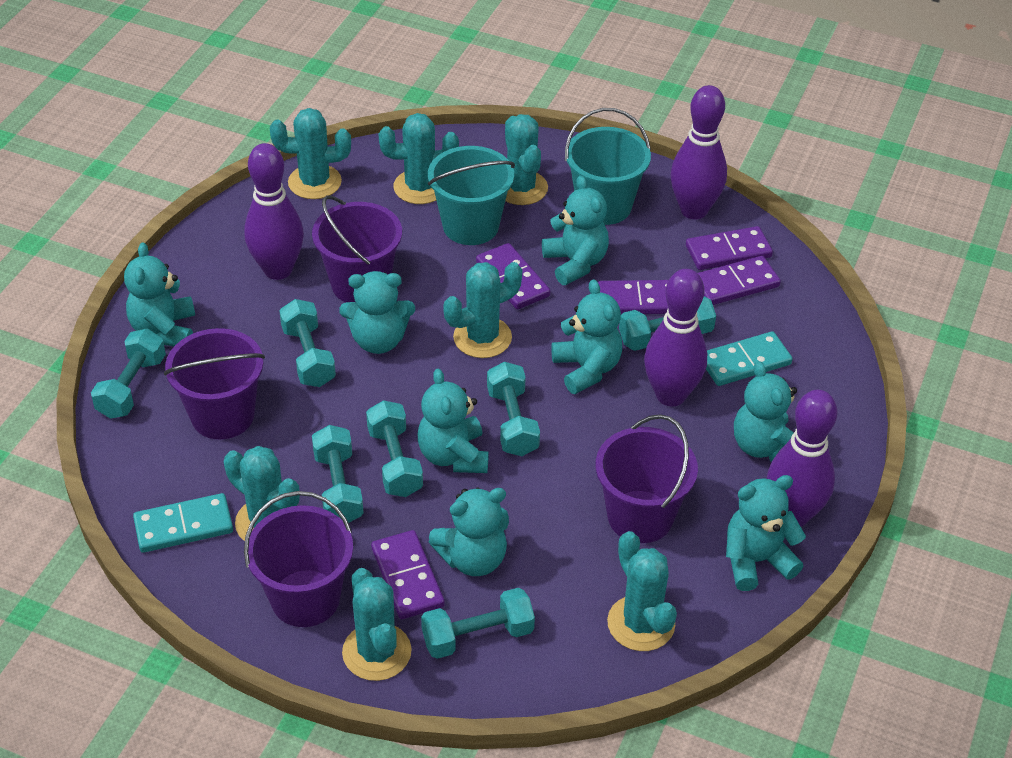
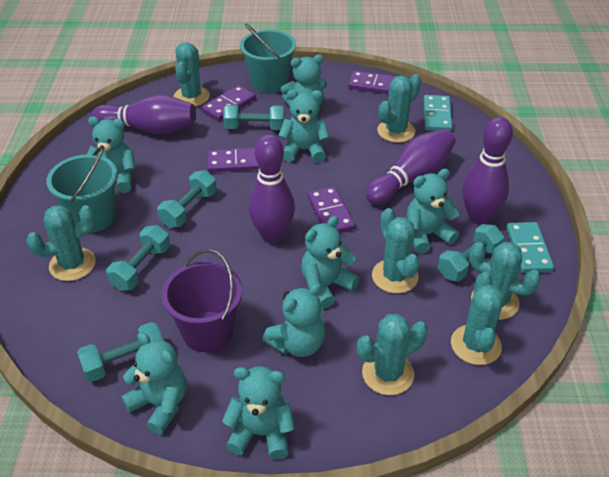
purple bucket: [164,328,265,439] [244,491,353,627] [312,195,402,302] [596,414,698,543] = 4 -> [161,249,243,352] = 1
purple domino: [371,530,445,619] [476,243,550,309] [598,280,669,315] [686,226,773,270] [698,256,781,305] = 5 -> [201,85,256,121] [207,148,259,172] [307,186,355,233] [348,71,397,94] = 4
turquoise dumbbell: [91,328,166,419] [279,299,336,387] [312,425,364,523] [366,400,423,497] [421,588,535,659] [487,362,540,456] [619,296,716,351] = 7 -> [77,322,163,382] [106,225,170,291] [157,170,217,228] [223,105,284,130] [438,224,504,282] = 5

